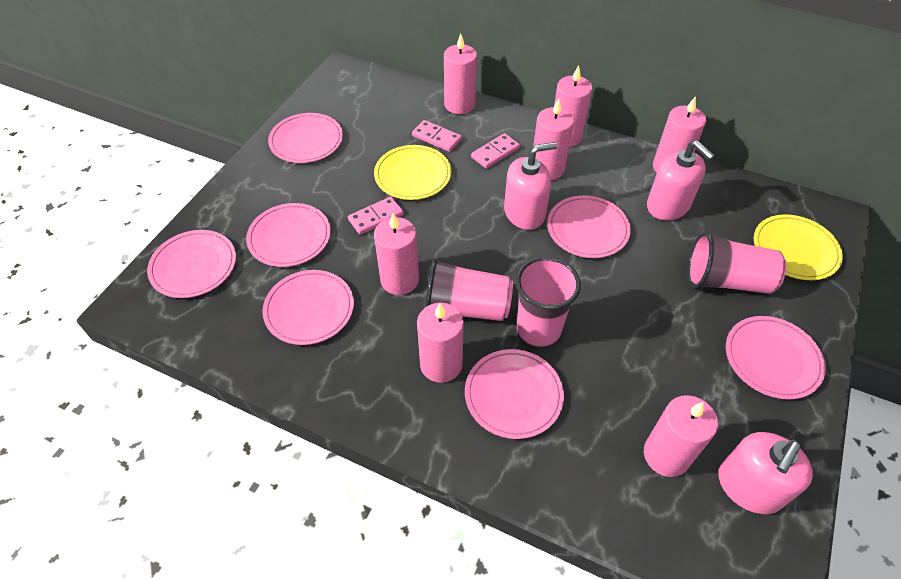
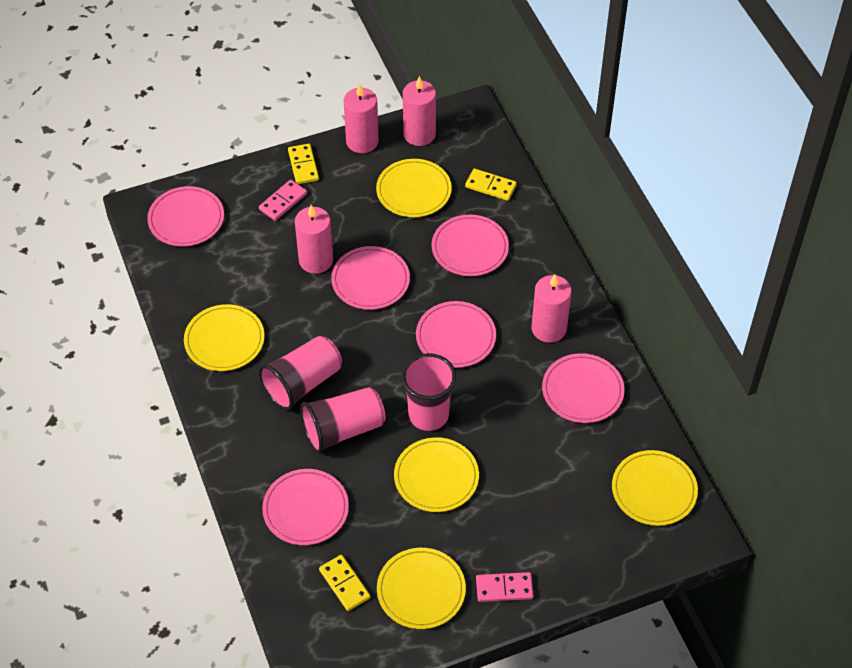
pink candle: [374,213,419,295] [417,303,464,383] [444,34,477,114] [533,99,574,180] [554,65,592,147] [644,395,718,477] [653,96,706,173] = 7 -> [295,205,333,274] [344,83,379,153] [403,76,436,146] [531,275,572,343] = 4
pink domino: [348,197,404,235] [412,120,462,152] [471,133,520,169] = 3 -> [259,180,307,221] [476,572,534,602] = 2
pink plate: [147,230,236,298] [246,203,331,267] [262,270,354,345] [268,113,343,163] [465,349,564,439] [547,195,631,258] [726,316,826,400] = 7 -> [147,186,224,246] [262,469,349,545] [331,246,410,310] [416,301,496,368] [432,215,509,276] [542,353,625,423] = 6
pink soap dispenser: [504,142,557,230] [647,140,715,220] [719,432,813,514] = 3 -> none = 0
yellow domino: none = 0 -> [288,144,319,184] [319,555,370,611] [465,168,517,201] = 3
yellow plate: [374,145,451,200] [754,214,843,280] = 2 -> [184,304,265,371] [376,159,452,217] [377,548,466,629] [394,437,479,512] [612,450,698,526] = 5

